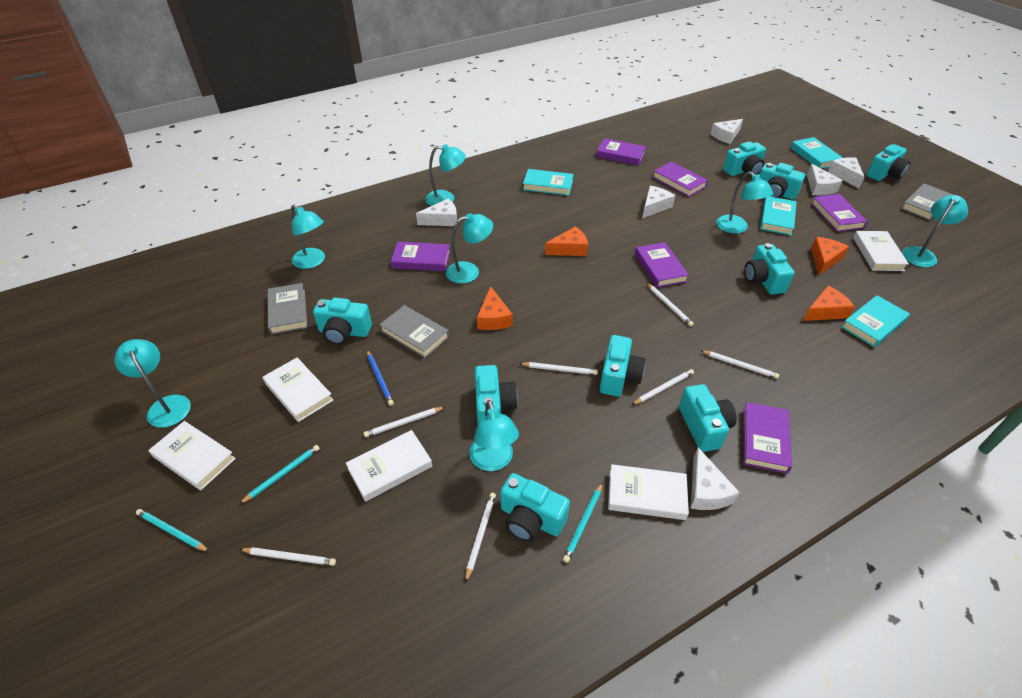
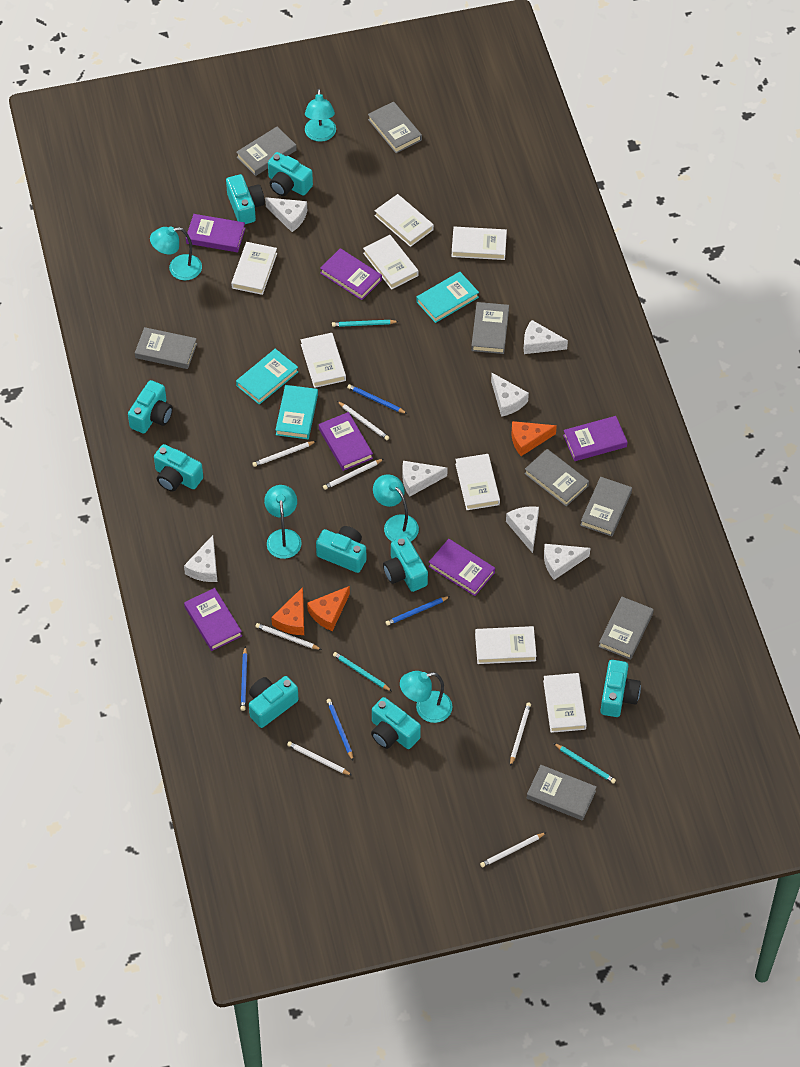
blue pencil: [367,350,394,406] = 1 -> [240,646,247,711] [326,699,353,760] [347,384,407,414] [386,596,450,626] = 4
grey book: [268,283,308,335] [379,305,449,358] [901,183,953,221] = 3 -> [135,327,197,369] [236,127,297,176] [368,101,422,153] [471,302,509,354] [524,449,589,506] [527,765,597,821] [580,477,632,536] [599,596,654,660] = 8
orange cheese: [477,286,513,330] [545,226,588,256] [803,286,855,321] [811,237,849,275] = 4 -> [271,587,304,635] [307,586,350,631] [512,421,557,456] = 3
turquoise book: [523,169,574,196] [760,196,797,236] [791,137,843,169] [841,295,910,347] = 4 -> [236,349,298,405] [276,385,318,439] [416,272,479,323] = 3
turquoise lamp: [114,339,191,428] [291,205,325,269] [425,144,466,206] [446,213,493,284] [469,400,519,471] [716,172,773,234] [902,195,968,267] = 7 -> [150,226,202,280] [264,485,302,559] [305,89,336,142] [373,474,419,542] [400,671,452,723] = 5
white book: [148,421,236,490] [263,358,333,422] [346,430,432,502] [608,464,689,520] [853,231,909,271] = 5 -> [231,242,277,295] [301,333,346,388] [363,235,419,290] [375,194,434,247] [451,227,507,260] [455,454,500,510] [475,626,537,664] [543,673,587,733] = 8
white cheese: [416,199,457,226] [642,186,675,218] [691,447,739,510] [711,119,743,144] [807,164,843,195] [828,157,864,188] = 6 -> [184,535,217,582] [265,197,307,232] [402,461,448,496] [491,373,529,417] [506,506,539,553] [524,320,568,354] [544,544,590,580] = 7

